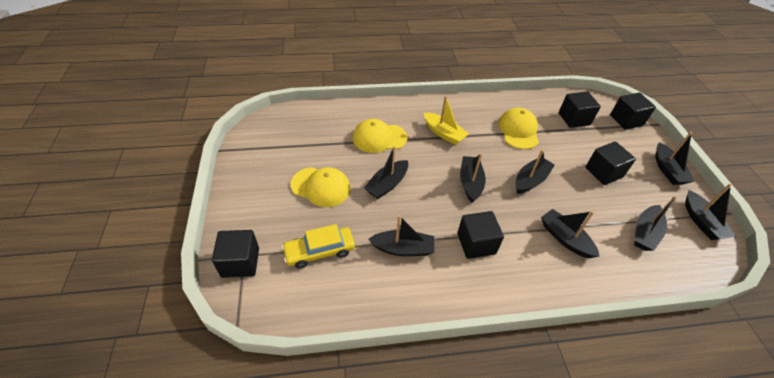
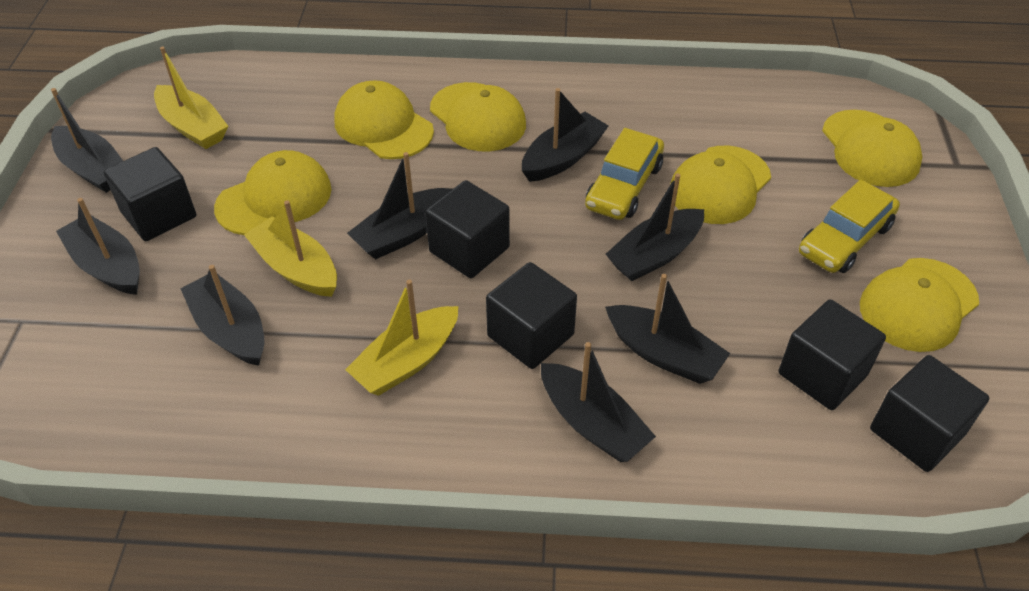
yellow boat: [424,96,469,145] = 1 -> [154,47,228,149] [244,200,337,297] [345,280,458,396] = 3
yellow cap: [290,167,350,207] [353,119,407,153] [498,108,539,149] = 3 -> [214,150,332,235] [334,80,434,159] [430,82,526,151] [670,146,771,224] [822,110,922,187] [860,258,979,352] = 6
yellow car: [282,224,355,269] = 1 -> [585,128,664,220] [799,179,900,273] = 2

